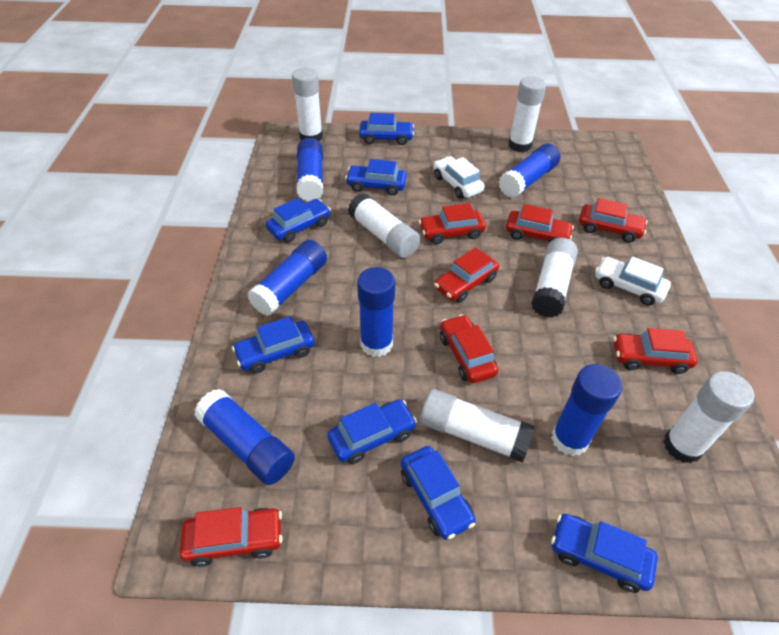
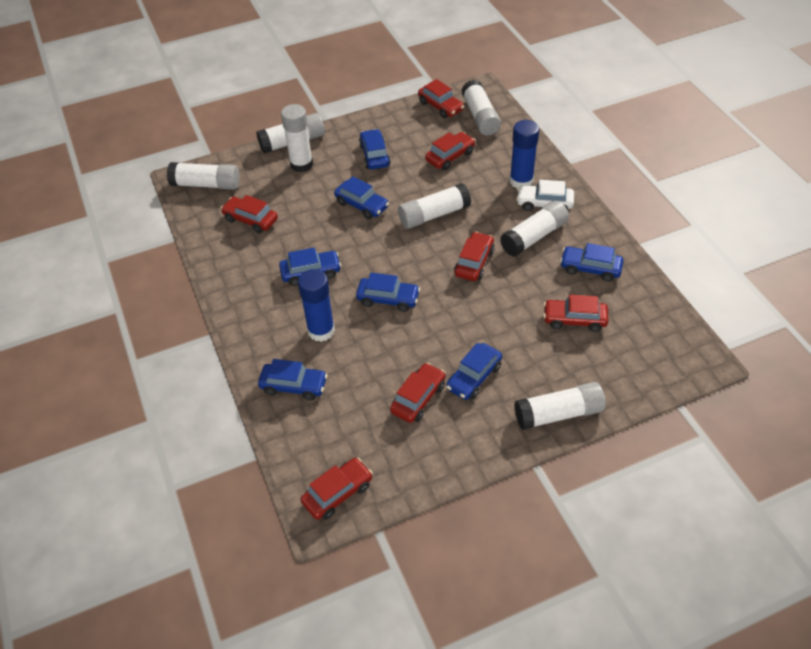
blue glue stick: [194,389,295,485] [247,240,327,316] [297,138,323,202] [357,267,395,357] [499,143,560,198] [551,364,622,456] = 6 -> [298,269,335,342] [509,120,539,189] = 2
white car: [434,156,485,199] [595,257,671,306] = 2 -> [516,180,574,211] = 1
white glue stick: [292,68,323,141] [348,193,420,258] [420,389,535,463] [508,76,546,152] [531,238,578,318] [663,371,754,463] = 6 -> [167,162,240,190] [256,113,325,153] [281,104,313,172] [398,183,471,229] [462,80,501,136] [500,201,569,257] [514,382,606,430] = 7

